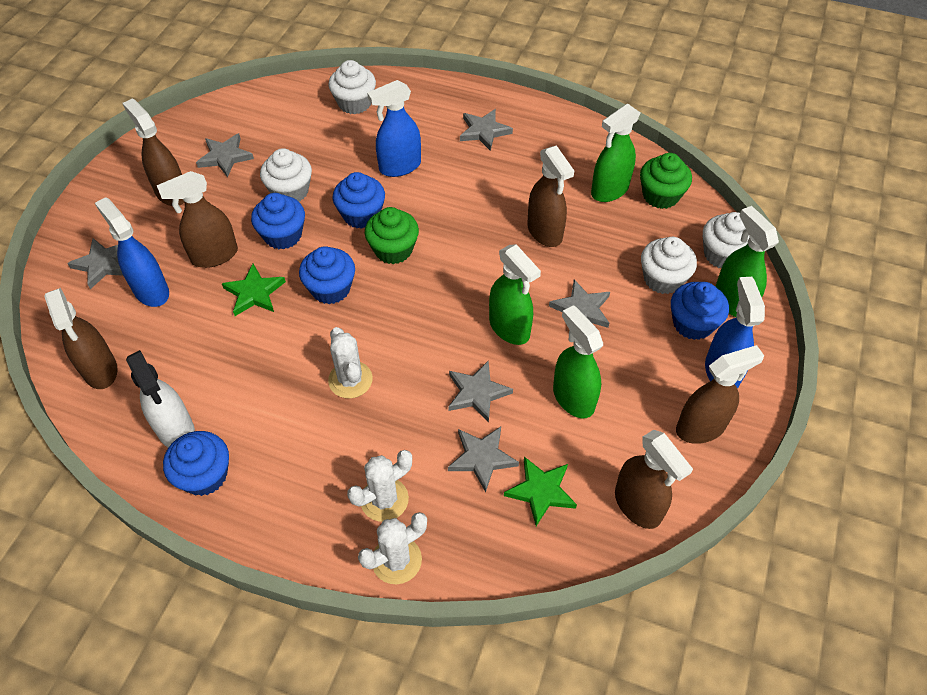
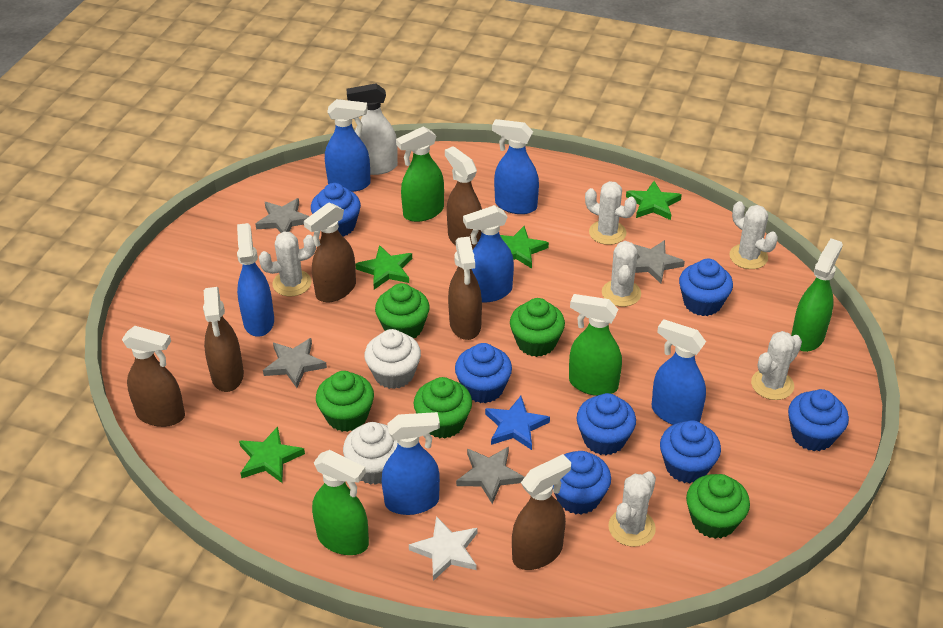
blue cupcake: [163,431,229,496] [251,193,305,250] [299,246,355,304] [332,172,385,229] [671,282,729,340] = 5 -> [311,183,361,237] [455,343,512,403] [553,451,611,515] [577,393,636,455] [660,420,721,483] [679,258,733,316] [788,389,849,451] = 7
blue spray bottle: [95,197,169,307] [367,80,421,177] [705,277,765,389] = 3 -> [237,223,274,337] [325,99,371,192] [382,412,440,515] [463,205,514,303] [492,119,539,214] [652,319,706,425] = 6
blue star: none = 0 -> [485,396,550,450] = 1
green cupcake: [365,207,419,264] [640,153,692,209] = 2 -> [316,371,374,432] [375,283,430,338] [414,377,472,438] [510,298,565,357] [686,474,750,539] = 5
green star: [222,264,286,316] [504,457,577,526] = 2 -> [239,426,305,483] [355,245,412,289] [500,226,549,269] [626,181,682,220] = 4
grey star: [67,238,123,289] [196,133,254,177] [448,361,513,423] [448,427,519,492] [460,109,513,151] [549,280,610,328] = 6 -> [255,198,309,233] [263,338,327,388] [456,447,525,504] [634,240,685,284] = 4
white cactus: [328,327,373,398] [347,450,412,522] [358,512,427,584] = 3 -> [259,232,316,297] [585,181,637,245] [602,241,641,307] [608,471,656,547] [729,201,778,269] [751,331,802,400] = 6
white cupcake: [260,148,312,202] [328,60,376,114] [641,237,697,294] [702,212,750,268] = 4 -> [343,422,398,485] [364,329,421,389] = 2
white star: none = 0 -> [409,516,478,581] = 1

